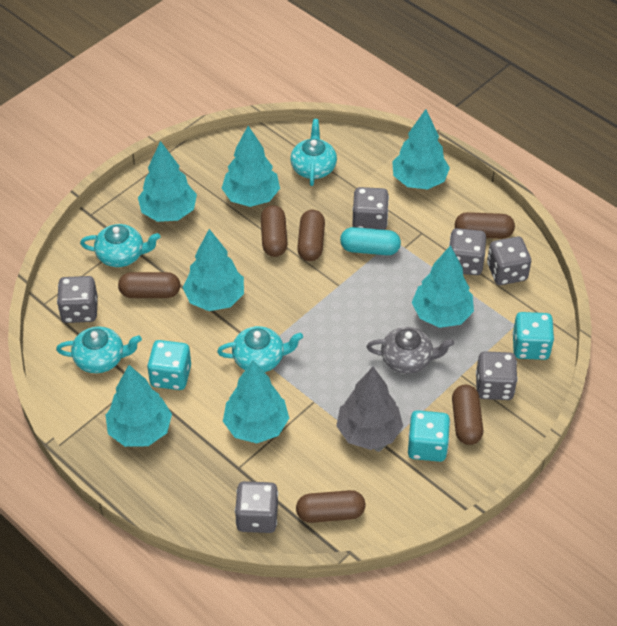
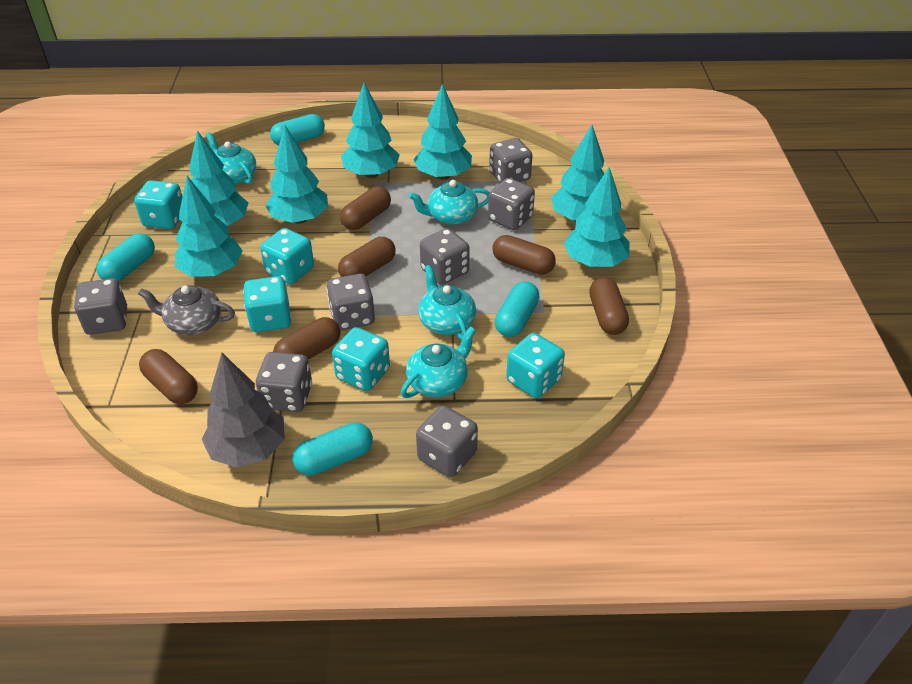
grey dice: [57,276,98,323] [235,481,278,533] [352,187,389,230] [449,228,486,275] [476,351,518,400] [487,237,531,285] = 6 -> [74,278,127,335] [256,352,312,412] [326,274,375,330] [416,406,478,477] [420,228,470,285] [488,178,535,230] [489,138,533,183] = 7
turquoise capsule: [340,227,401,255] = 1 -> [97,233,155,281] [270,114,325,146] [292,422,373,476] [495,281,540,337] = 4
turquoise dice: [147,340,191,390] [408,410,450,462] [512,312,554,360] = 3 -> [134,180,182,229] [243,276,292,332] [260,228,314,284] [332,327,390,391] [506,333,565,398] = 5

